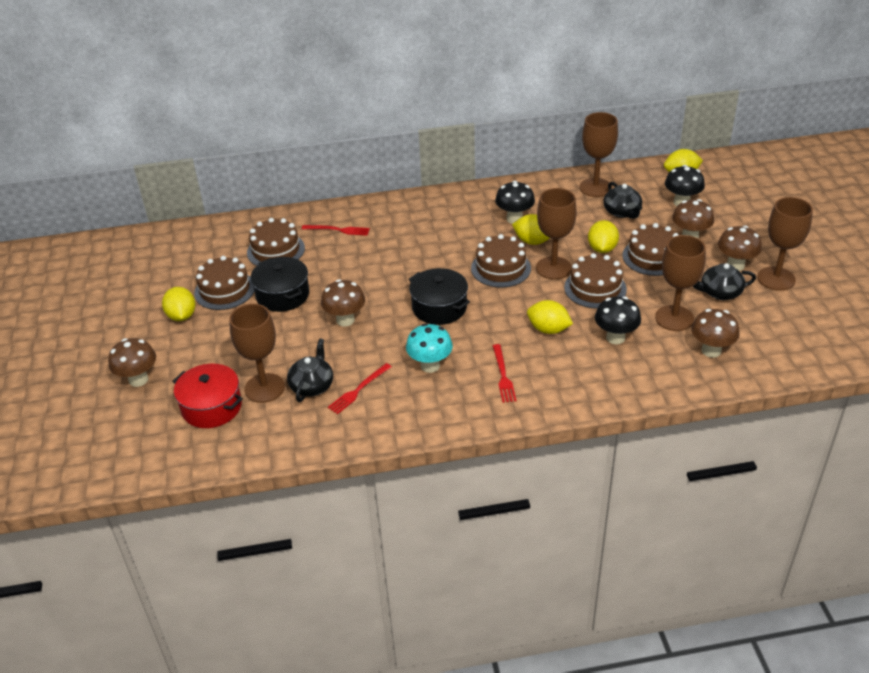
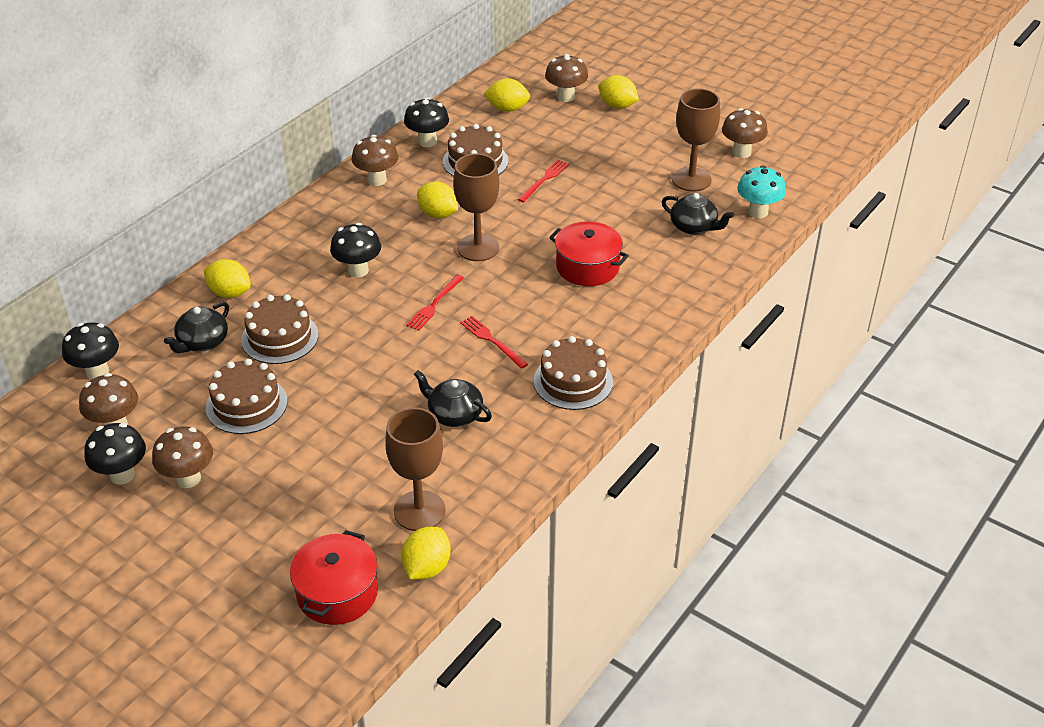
black mushroom: [495,181,535,224] [595,296,641,344] [665,165,705,206] = 3 -> [62,322,119,380] [84,423,146,485] [330,223,381,278] [404,97,449,147] = 4
black pot: [251,257,309,312] [409,268,470,325] = 2 -> none = 0
brown cake: [194,256,254,310] [247,218,305,266] [471,234,531,287] [564,253,627,309] [622,223,678,276] = 5 -> [206,358,287,434] [241,294,318,364] [443,124,508,176] [534,336,613,410] = 4
brown goblet: [229,304,285,403] [536,188,577,279] [579,112,618,197] [655,235,706,331] [757,197,813,291] = 5 -> [385,407,446,531] [453,154,499,261] [672,88,720,192] = 3
red pot: [173,364,243,428] = 1 -> [290,530,378,625] [549,221,629,286] = 2

